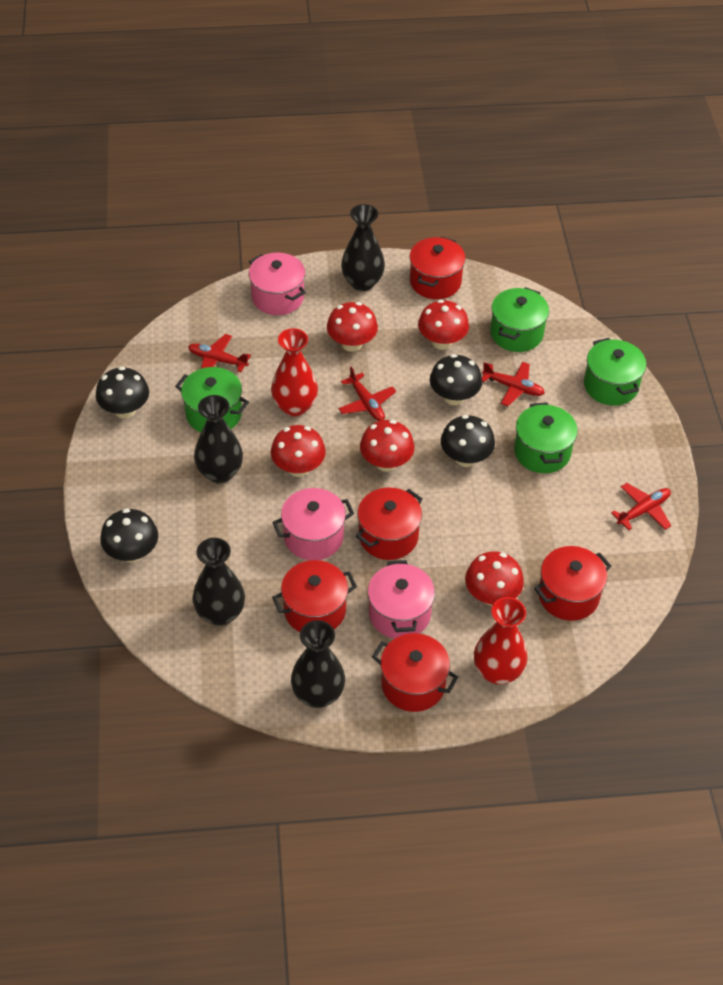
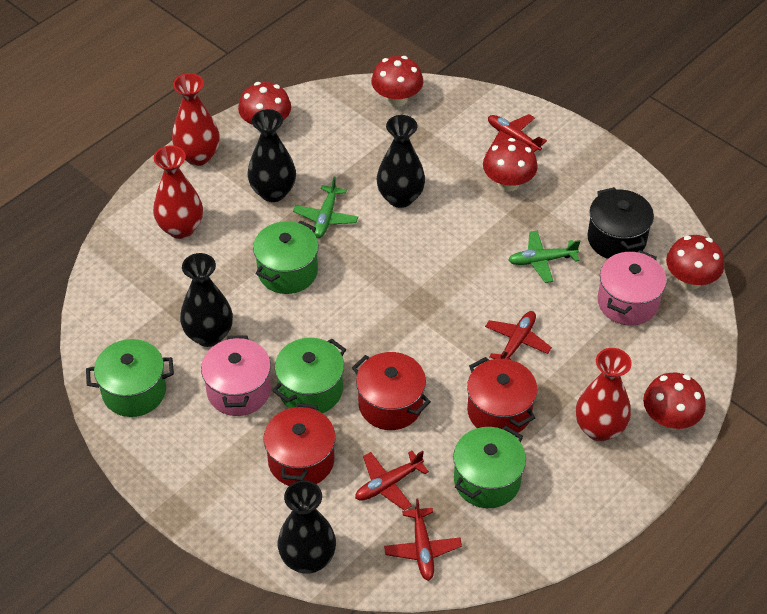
black mushroom: [96,367,149,419] [100,508,158,563] [430,354,482,405] [441,415,495,467] = 4 -> none = 0
black pot: none = 0 -> [587,187,654,259] = 1
green plane: none = 0 -> [293,176,358,238] [508,231,580,283] = 2
pink pot: [249,253,306,315] [272,488,354,560] [368,560,435,639] = 3 -> [201,335,271,416] [598,250,667,326] = 2
red pot: [272,560,357,632] [356,487,423,560] [372,633,458,712] [409,237,466,299] [534,546,611,621] = 5 -> [263,403,336,486] [352,352,431,430] [467,357,537,435] = 3
red vase: [271,328,318,416] [474,597,528,685] = 2 -> [153,146,203,239] [172,73,220,166] [576,348,632,441] = 3

